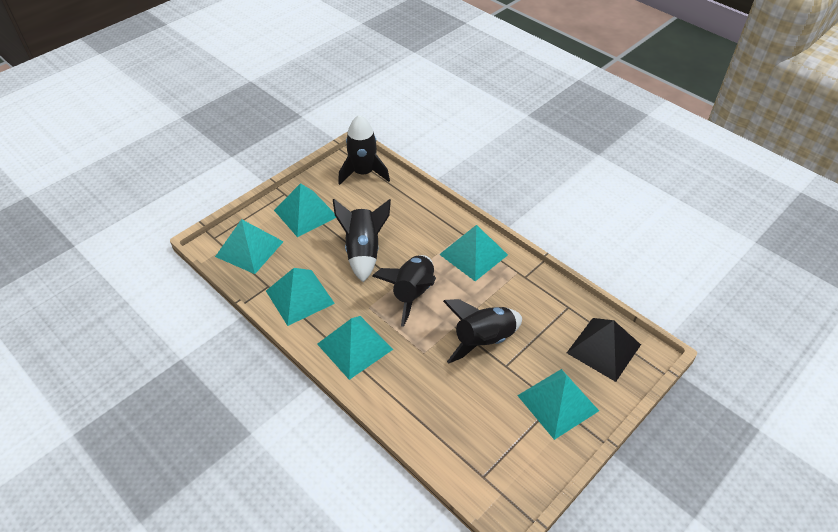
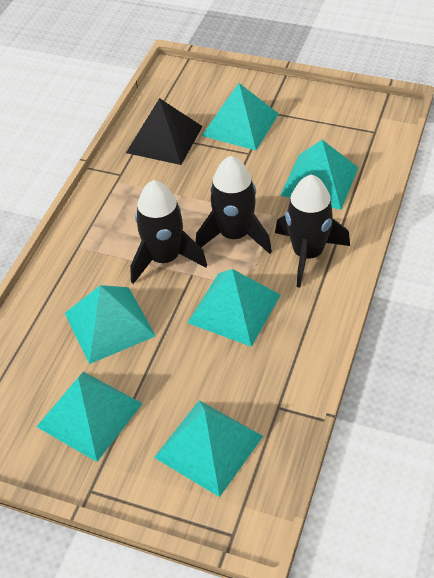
black rocket: [333,199,391,282] [338,115,390,185] [372,255,436,327] [443,299,522,364] = 4 -> [130,180,207,284] [196,156,272,254] [275,174,350,288] = 3

